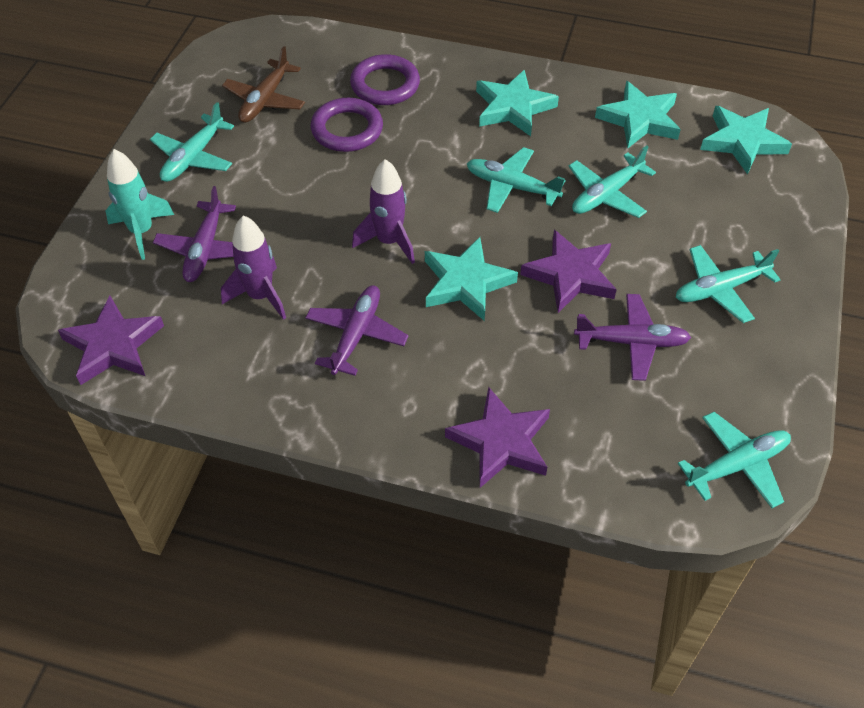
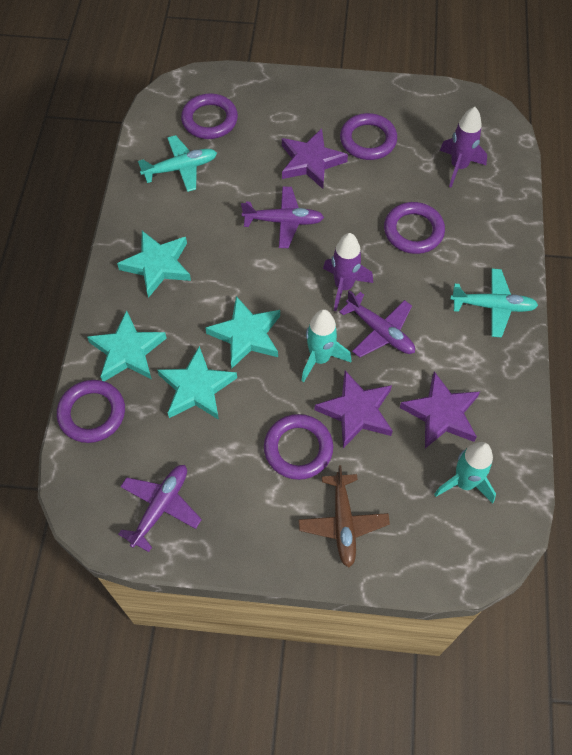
purple ring: [311,98,383,152] [350,54,420,105] = 2 -> [57,380,125,443] [181,93,238,139] [264,414,333,480] [340,113,397,160] [384,202,445,254] = 5
turquoise plane: [150,102,234,182] [467,147,566,213] [568,145,656,218] [676,245,781,323] [678,412,791,508] = 5 -> [138,135,217,192] [450,269,538,338] = 2
turquoise rocket: [105,149,174,260] = 1 -> [301,309,351,382] [434,442,496,503] = 2

